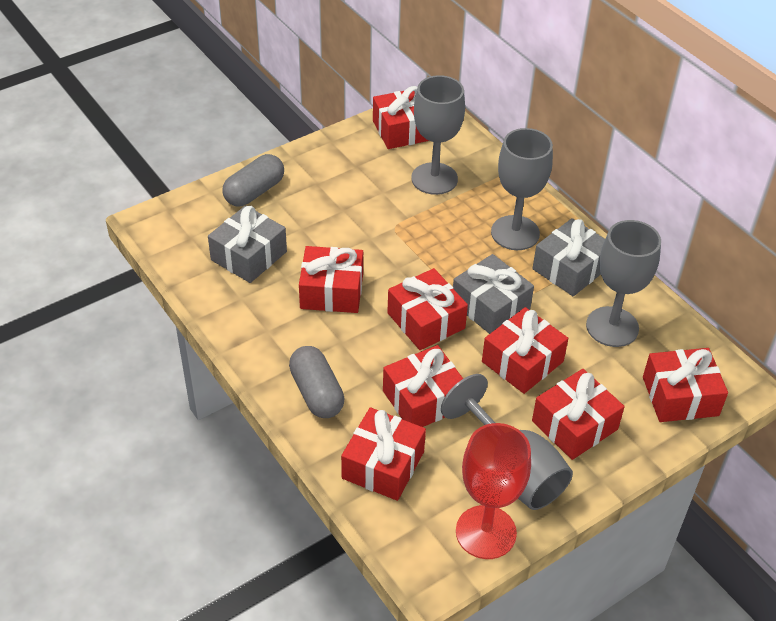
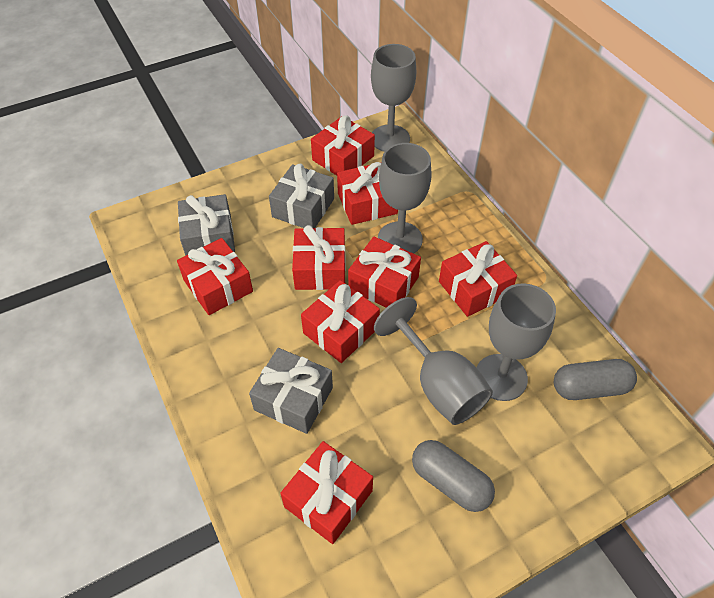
red goblet: [456,423,531,559] = 1 -> none = 0

